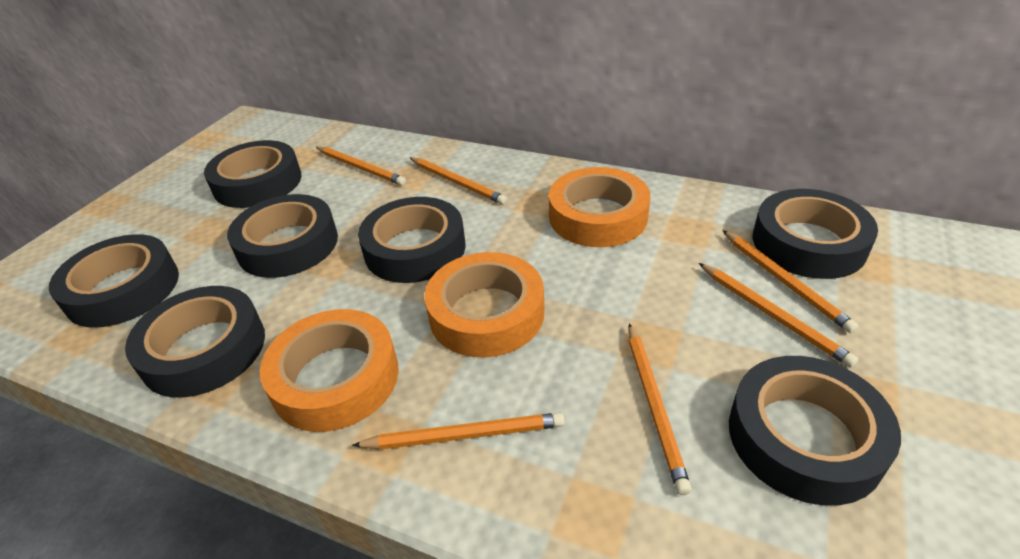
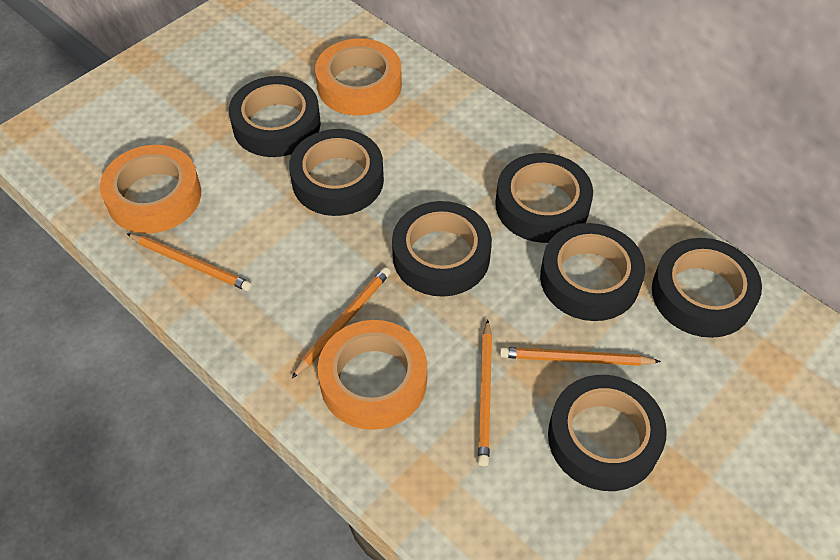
orange pencil: [316,147,406,186] [352,413,565,450] [410,157,507,205] [628,323,692,495] [699,263,858,368] [723,230,859,333] = 6 -> [127,234,252,291] [292,267,391,378] [478,319,492,466] [500,347,661,366] = 4

